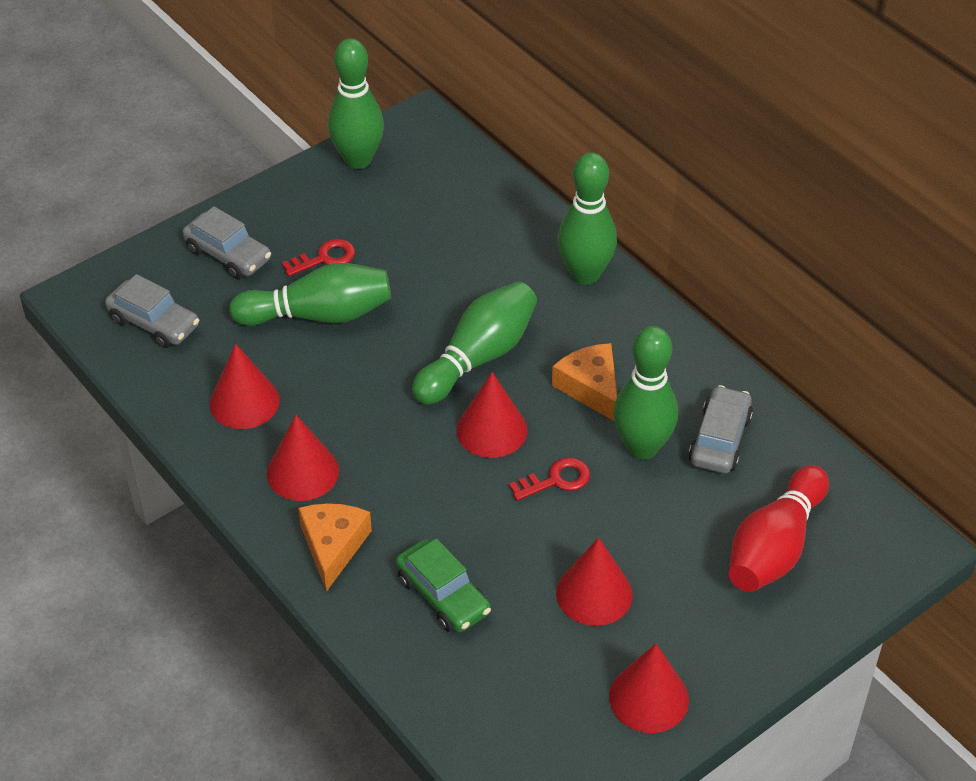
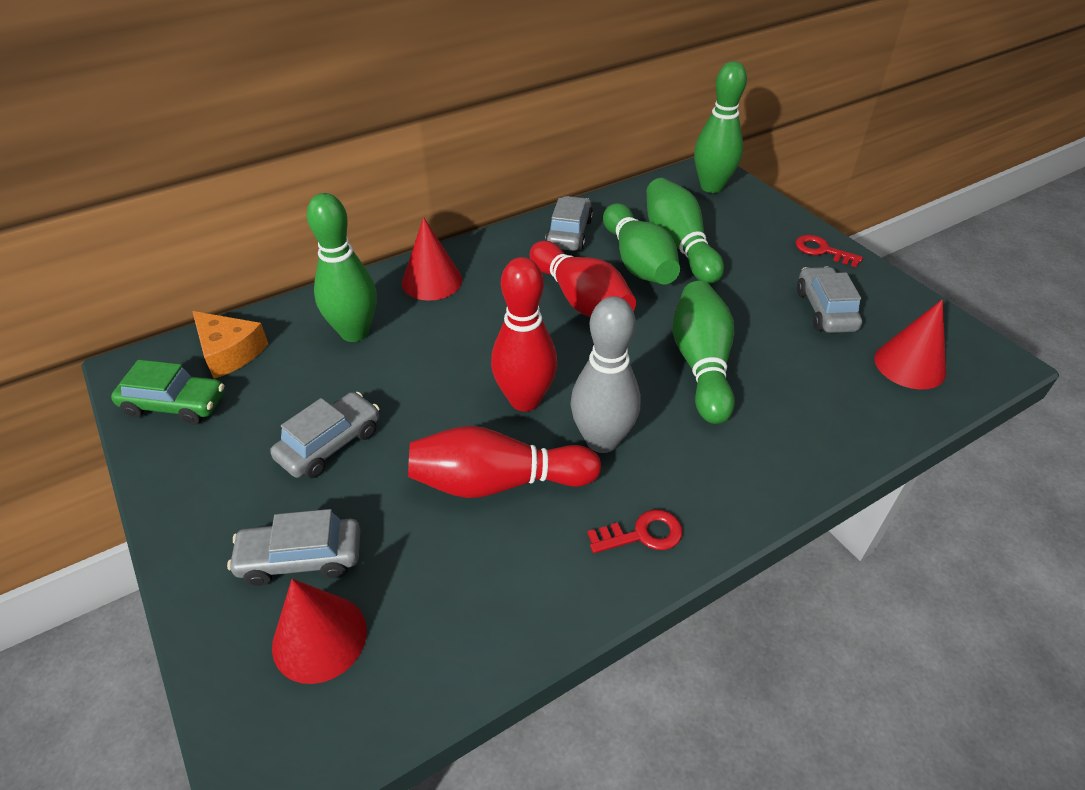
grey bowling pin: none = 0 -> [570,296,640,453] = 1
grey car: [105,274,199,348] [182,206,271,279] [688,385,753,474] = 3 -> [227,509,360,586] [270,392,380,478] [545,196,593,251] [797,267,862,333] = 4
orange cheese: [298,503,372,592] [552,343,617,421] = 2 -> [192,311,268,379] = 1
red bowling pin: [729,465,829,592] = 1 -> [408,426,601,498] [491,257,557,411] [530,241,636,317] = 3
red cone: [209,344,280,429] [267,415,339,501] [456,372,528,458] [556,537,633,626] [609,644,689,733] = 5 -> [272,579,367,684] [402,217,462,301] [874,299,946,389] = 3

